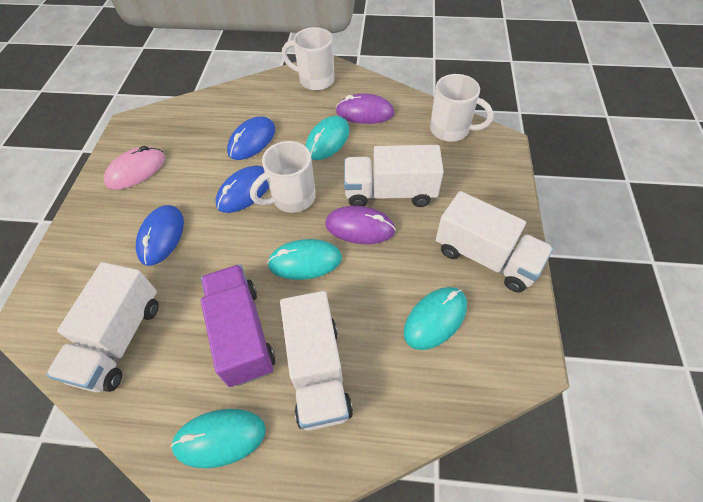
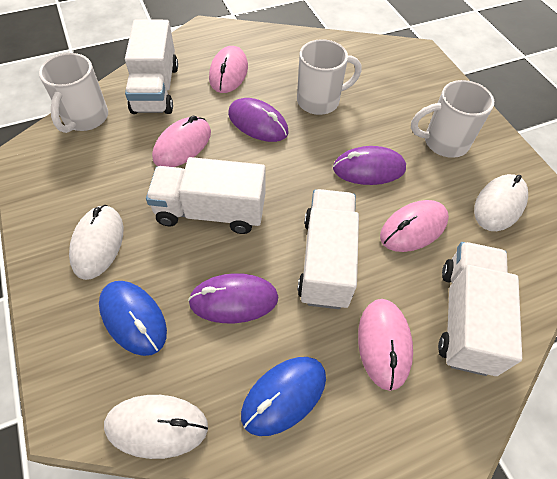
blue mouse: [136,205,184,266] [215,166,269,213] [227,117,275,160] = 3 -> [99,281,167,356] [241,357,326,436] = 2
pink mouse: [103,146,165,190] = 1 -> [152,115,211,167] [209,46,248,93] [358,299,413,391] [380,200,449,252] = 4
purple mouse: [325,206,396,244] [336,94,394,124] = 2 -> [188,273,278,323] [228,98,288,142] [333,146,406,185] = 3
purple truck: [201,265,275,387] = 1 -> none = 0
turquoise mouse: [171,409,266,468] [267,239,342,280] [306,116,350,160] [404,287,467,350] = 4 -> none = 0
white mouse: none = 0 -> [69,205,123,280] [104,395,208,459] [474,174,528,231] = 3

